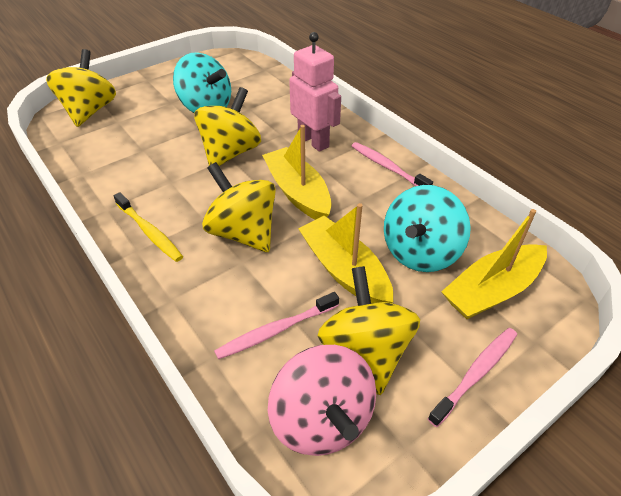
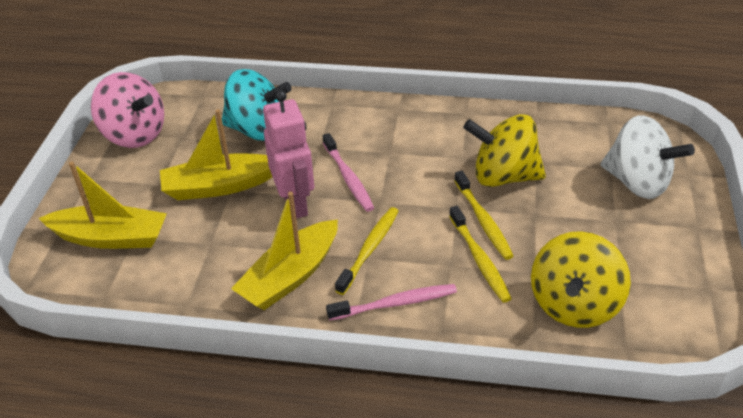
pink toothbrush: [214,292,339,359] [352,142,433,186] [428,328,517,427] = 3 -> [323,133,374,212] [326,284,457,321] = 2
turquoise spinning top: [173,52,231,113] [384,185,471,272] = 2 -> [222,69,292,141] = 1
white spinning top: none = 0 -> [601,115,695,199] = 1
yellow spinning top: [46,49,116,127] [194,87,261,166] [202,162,276,252] [317,266,420,395] = 4 -> [463,114,546,187] [531,231,631,328] = 2
yellow toothbrush: [114,192,183,262] = 1 -> [335,207,399,295] [449,206,512,303] [454,171,514,260] = 3

